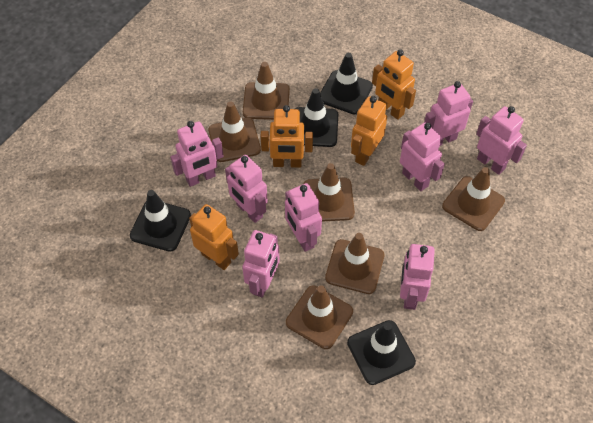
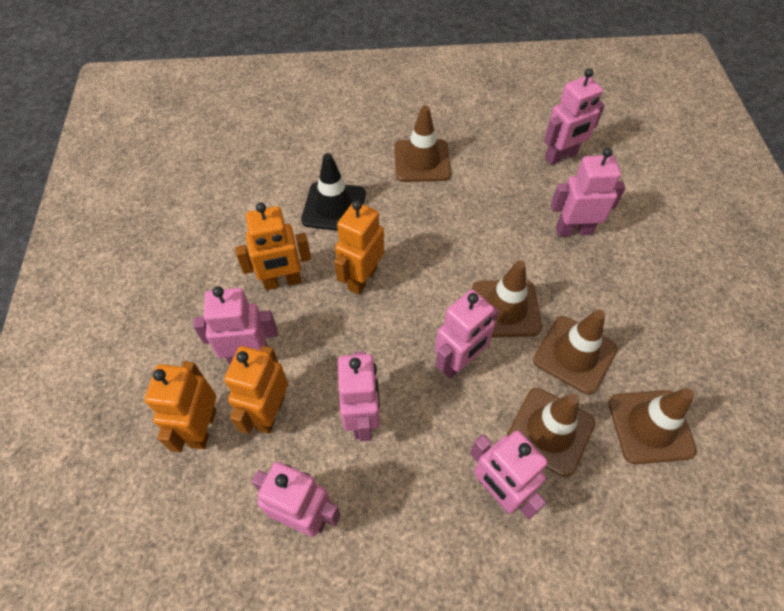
black traffic cone: [130,190,191,252] [295,88,338,147] [320,53,373,114] [347,320,416,385] = 4 -> [301,153,366,231] = 1
brown traffic cone: [208,101,261,162] [243,62,290,120] [286,285,353,349] [303,163,355,222] [325,233,384,294] [442,167,505,231] = 6 -> [394,106,451,182] [472,260,542,338] [507,388,595,477] [533,310,618,394] [609,388,697,464] = 5
pink robot: [170,121,224,187] [225,155,268,223] [242,230,280,297] [285,183,322,252] [400,122,445,191] [400,244,435,310] [424,81,473,146] [476,106,527,175] = 8 -> [193,286,277,364] [252,462,341,537] [338,351,380,441] [435,290,499,379] [470,430,548,519] [544,68,605,165] [551,148,625,237] = 7

